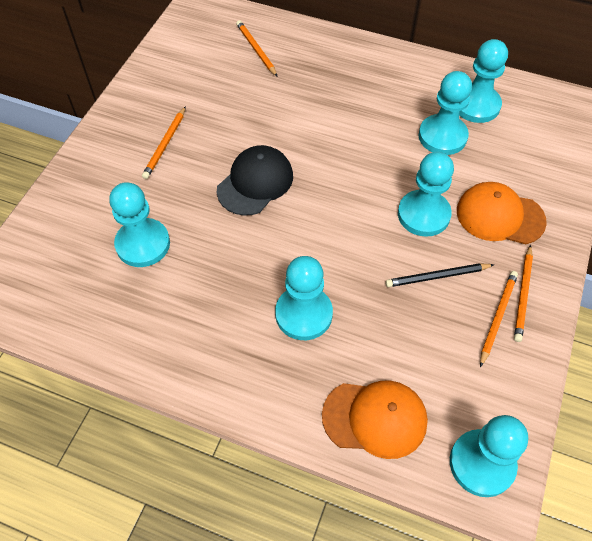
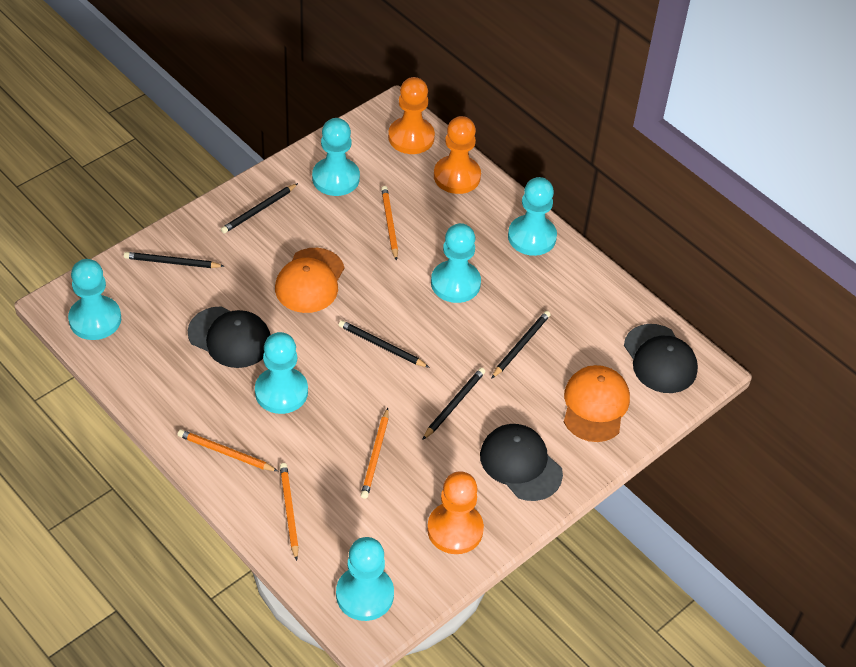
black cap: [217,145,293,216] = 1 -> [187,306,271,368] [480,424,563,501] [624,324,698,393] = 3
black pencil: [385,263,494,287] = 1 -> [124,252,224,268] [221,183,298,233] [339,320,430,368] [422,368,485,440] [491,311,551,379] = 5
orange pawn: none = 0 -> [388,77,435,154] [427,471,484,554] [434,116,481,194] = 3

